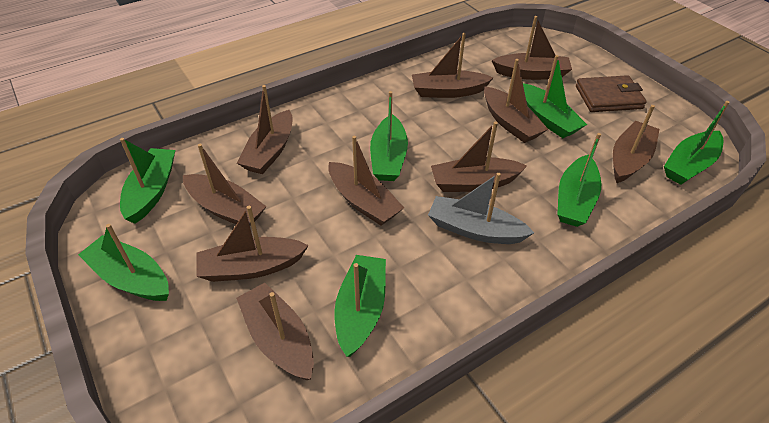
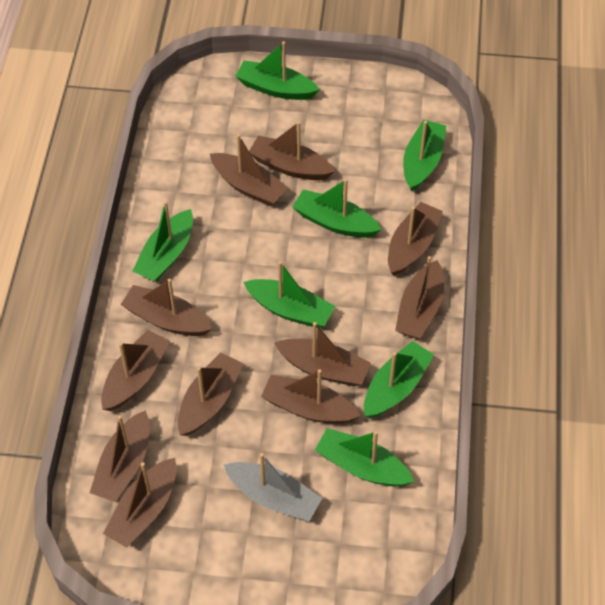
brown boat: [183,144,267,226] [196,206,309,282] [236,283,314,380] [237,85,293,174] [328,136,404,225] [412,33,493,98] [431,122,527,192] [484,59,548,143] [491,16,572,80] [613,105,659,183] = 10 -> [90,410,150,502] [101,330,170,411] [103,458,177,548] [120,279,212,336] [178,352,244,436] [210,134,288,206] [249,121,335,180] [261,369,361,424] [274,322,371,386] [388,202,443,276] [395,256,444,339] = 11
brown wallet: [576,75,647,112] = 1 -> none = 0

